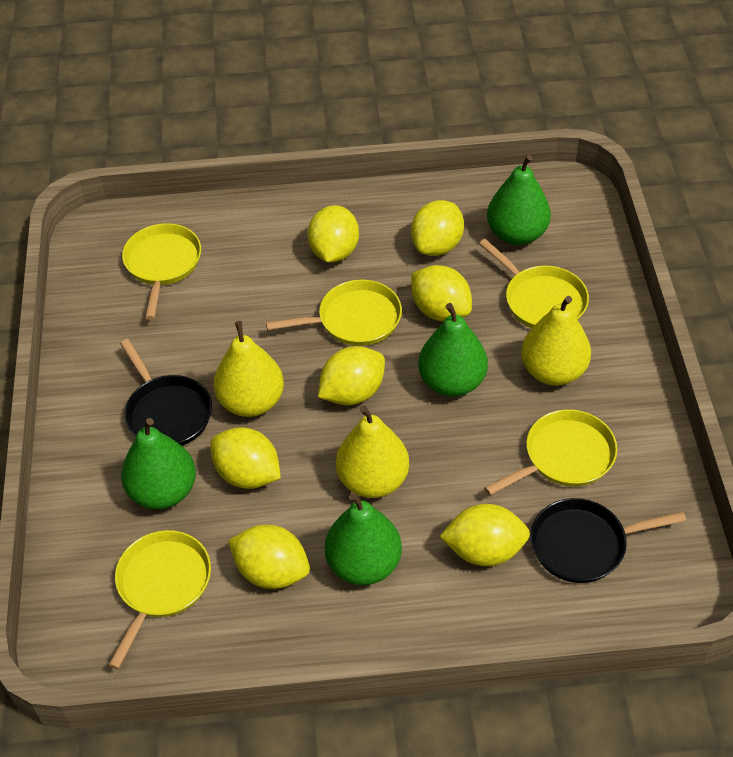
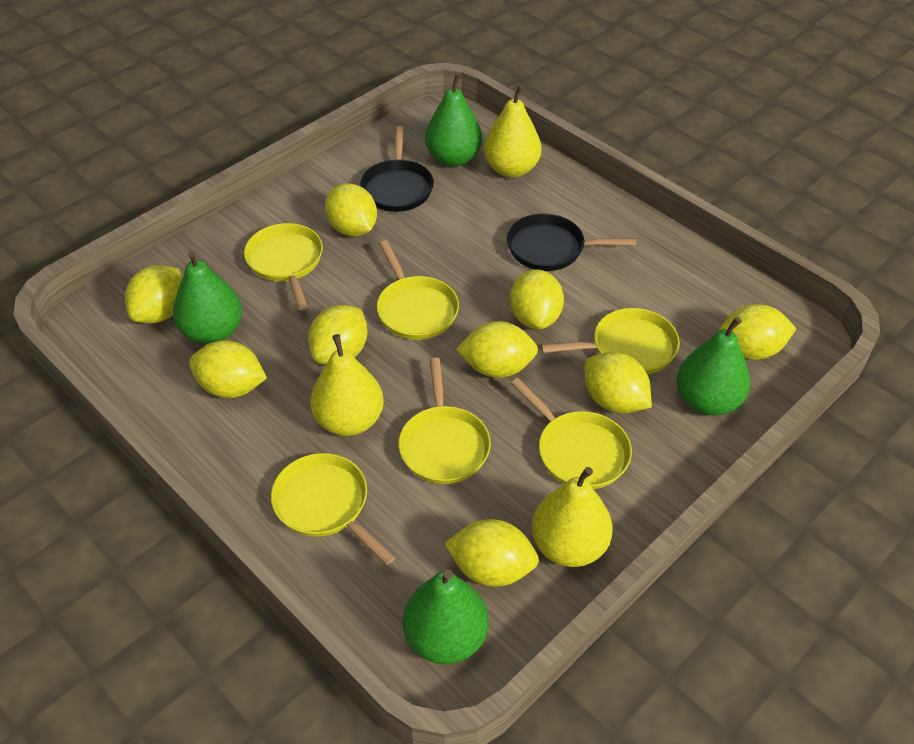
yellow lemon: [210,427,281,489] [228,525,310,589] [307,205,359,262] [318,346,385,405] [411,200,464,256] [411,265,472,321] [439,504,530,566] = 7 -> [125,265,182,323] [189,340,267,398] [308,305,368,365] [325,183,377,236] [444,519,539,587] [456,321,538,378] [510,269,564,329] [584,352,652,413] [719,304,797,360] = 9
yellow pan: [109,530,211,669] [122,223,201,320] [266,280,402,346] [479,239,589,328] [484,409,617,495] = 5 -> [244,223,323,310] [271,453,395,565] [377,240,459,340] [398,357,491,484] [511,378,632,489] [541,308,680,374] = 6

